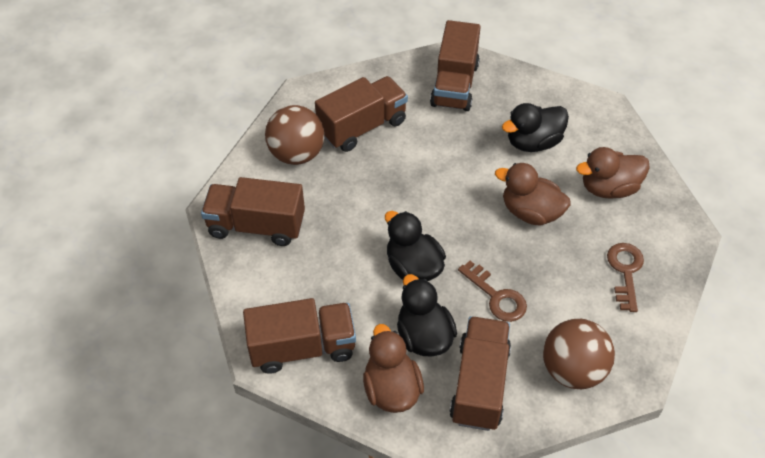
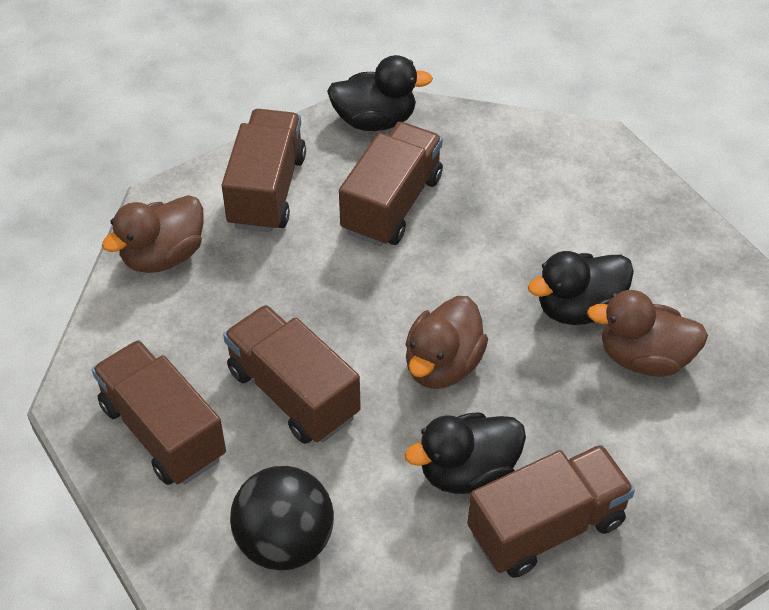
black ball: none = 0 -> [230,466,334,571] = 1
brown ball: [265,105,324,165] [543,319,615,389] = 2 -> none = 0
brown key: [458,261,527,322] [607,243,644,312] = 2 -> none = 0

